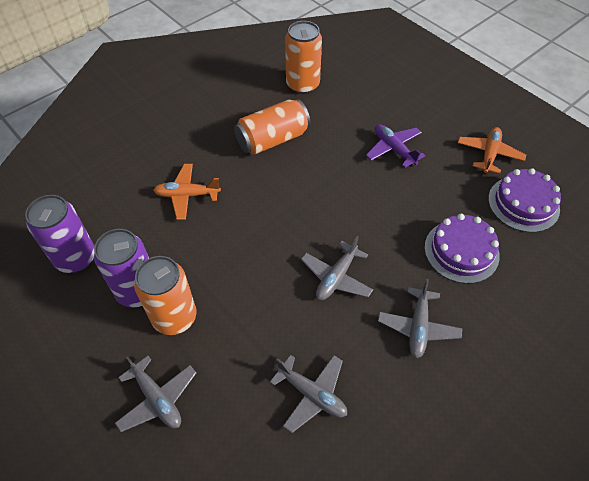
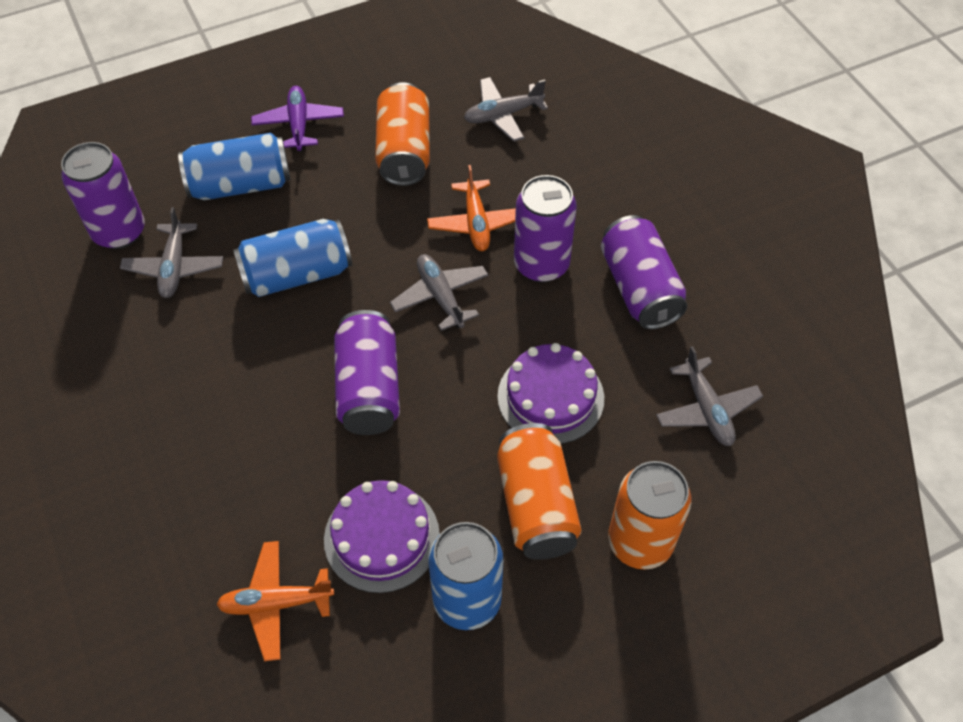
blue can: none = 0 -> [178,133,290,200] [233,219,352,297] [428,522,503,630] = 3
purple can: [25,195,95,273] [94,229,149,308] = 2 -> [61,142,145,249] [334,310,400,435] [514,175,577,282] [601,215,687,329] = 4

